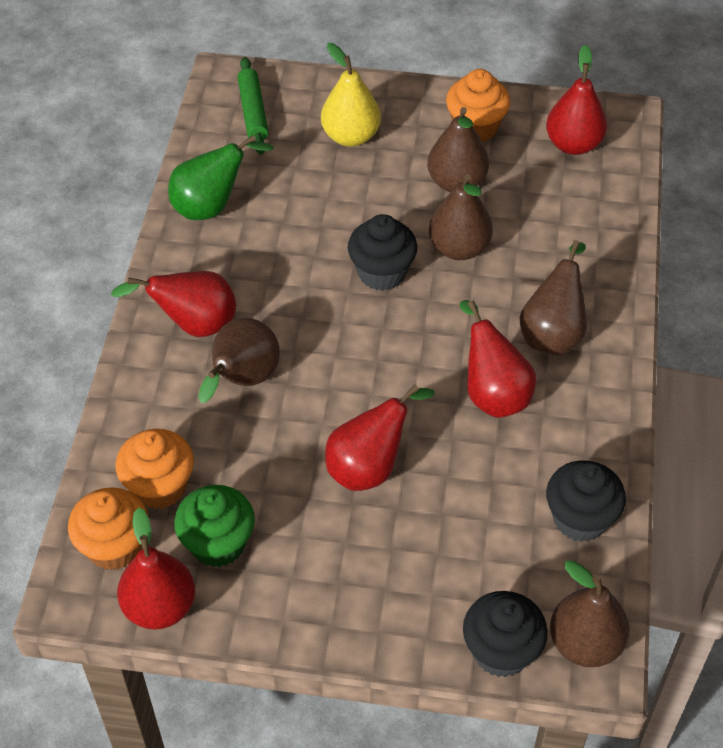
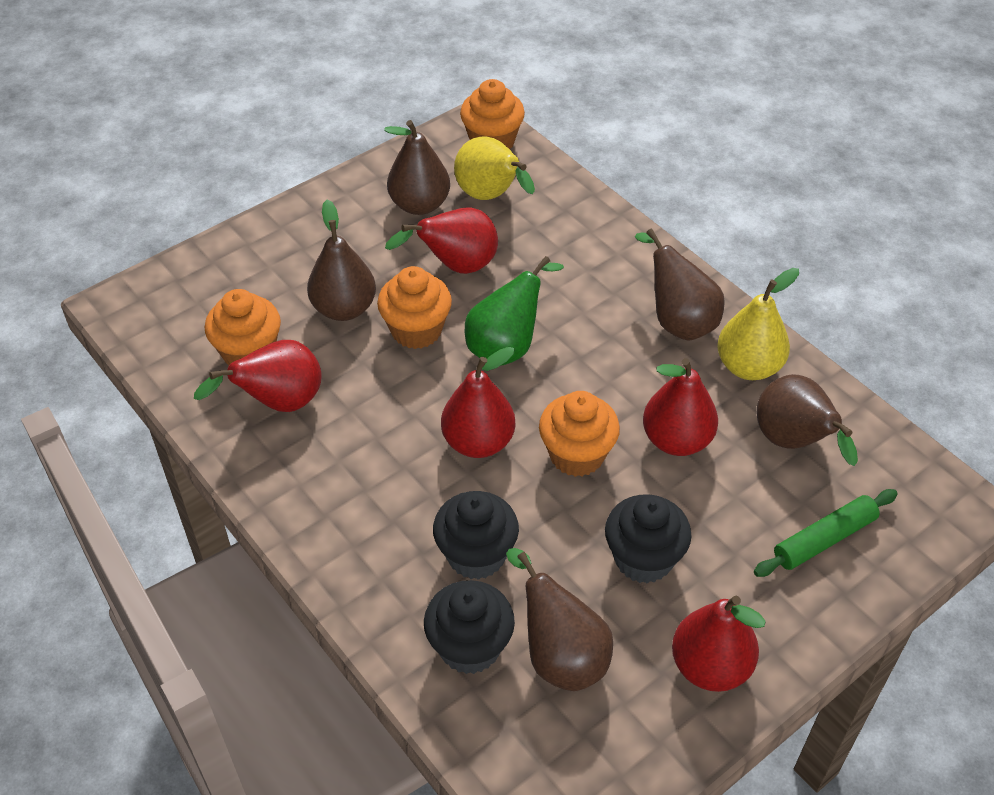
green cupcake: [174,485,255,567] = 1 -> none = 0
orange cupcake: [68,487,149,570] [115,429,194,509] [446,69,510,142] = 3 -> [205,289,281,366] [377,266,452,349] [460,79,525,149] [539,391,620,477] = 4
yellow pear: [321,43,381,147] = 1 -> [454,136,535,200] [717,268,799,380] = 2

